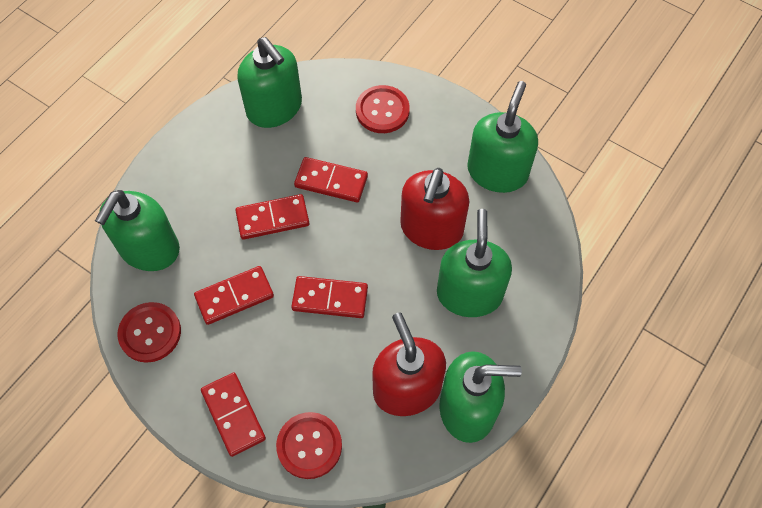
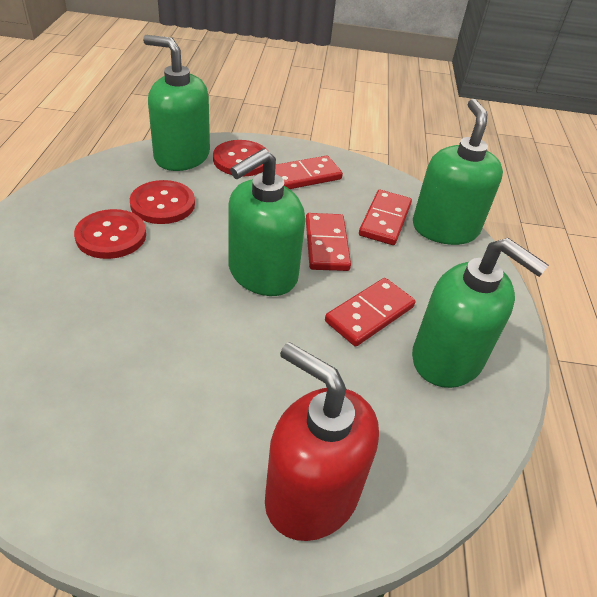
green soap dispenser: [95,190,180,271] [237,37,302,128] [437,209,512,317] [439,351,522,443] [467,81,538,193] = 5 -> [143,35,210,171] [228,148,305,296] [412,238,549,388] [413,99,503,245] = 4
red domino: [194,266,274,325] [201,373,266,457] [236,194,309,240] [291,276,368,318] [294,157,368,202] = 5 -> [275,156,343,189] [306,213,351,271] [325,278,415,346] [359,190,412,245] = 4
red soap dispenser: [372,312,446,416] [400,168,469,250] = 2 -> [265,342,379,541] = 1

